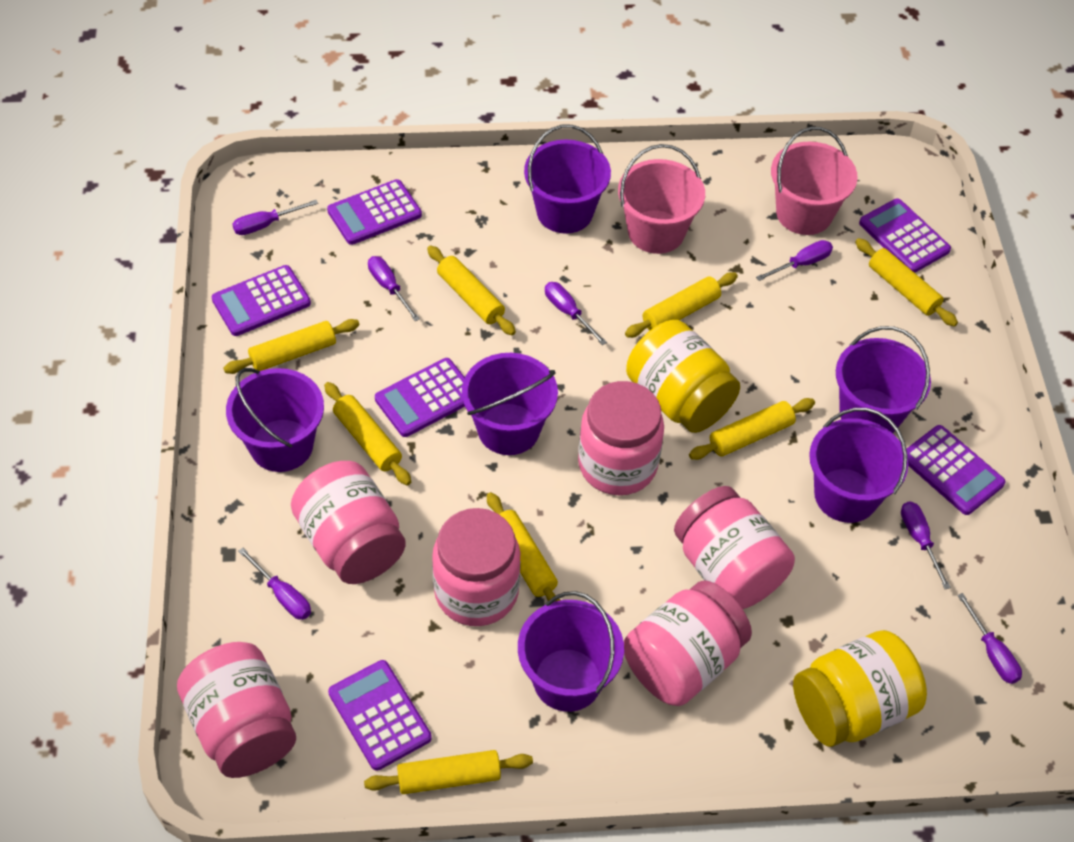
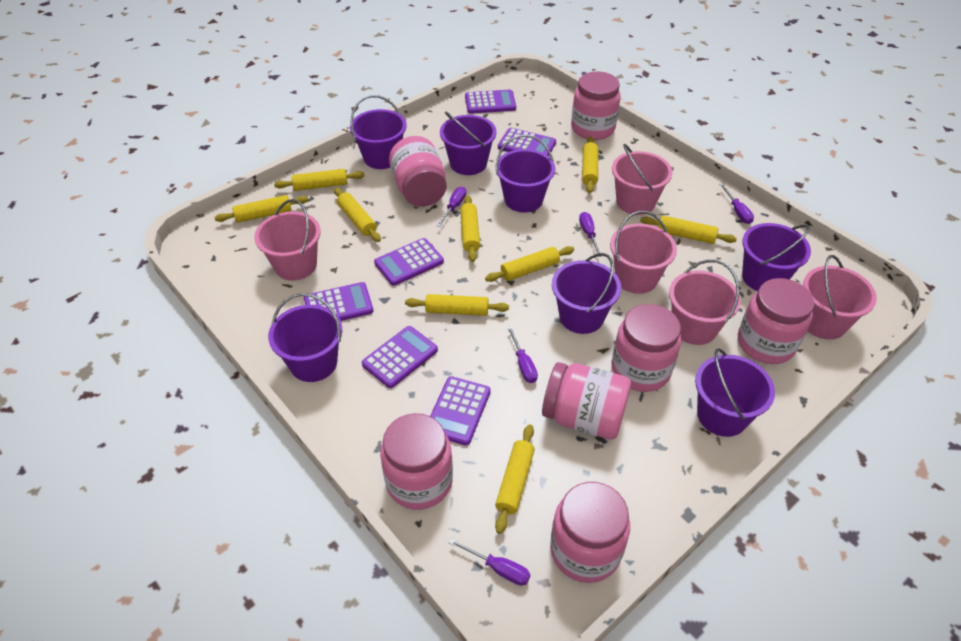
pink bucket: [618,144,705,254] [771,127,858,235] = 2 -> [254,199,321,281] [610,211,677,294] [612,144,672,215] [669,260,741,345] [803,255,877,340] = 5
pink jar: [177,642,296,778] [291,461,406,584] [432,508,521,626] [578,381,664,495] [624,580,752,706] [674,486,795,609] = 6 -> [380,413,453,510] [389,136,447,207] [542,362,631,440] [550,482,630,583] [571,71,621,140] [612,304,681,392] [738,278,814,364] = 7
purple bucket: [226,368,324,472] [462,353,558,455] [518,591,624,712] [524,125,611,234] [809,408,908,523] [836,326,931,433] = 6 -> [268,293,342,382] [350,95,407,169] [440,111,496,175] [496,135,555,213] [552,253,621,334] [695,348,775,437] [742,223,811,291] = 7
purple screwdriver: [232,200,318,235] [238,548,311,620] [368,256,420,321] [545,282,607,345] [756,240,833,281] [901,501,951,589] [957,593,1022,684] = 7 -> [437,187,466,227] [449,538,530,586] [507,326,538,383] [579,212,602,257] [720,183,754,224] = 5
yellow jar: [626,320,740,433] [793,630,927,747] = 2 -> none = 0
yellow rolling pin: [224,319,360,374] [324,382,411,485] [364,750,533,794] [427,246,516,335] [487,492,560,602] [625,272,738,338] [689,398,815,460] [855,238,958,327] = 8 -> [214,195,308,223] [274,169,365,191] [334,188,381,242] [405,294,509,316] [460,195,480,262] [485,246,574,282] [495,424,535,534] [582,136,598,193] [640,216,737,244] = 9

